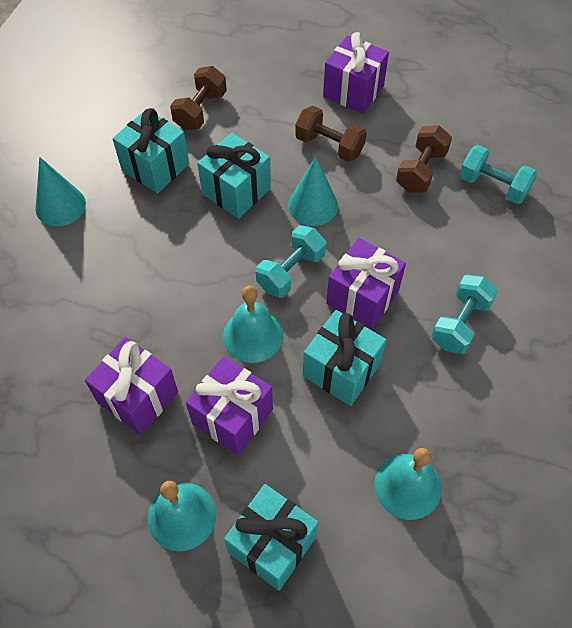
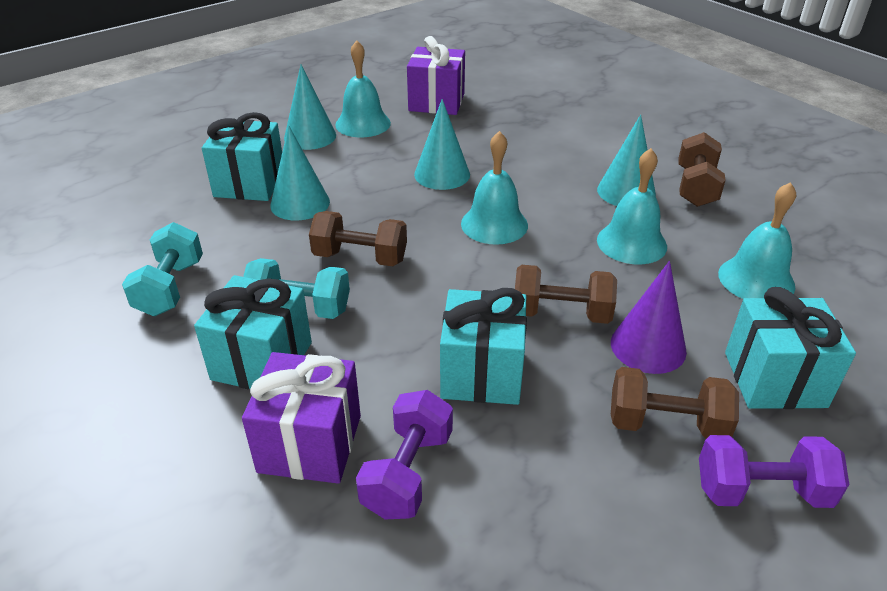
brown dumbbell: [170,66,227,130] [295,106,367,162] [396,125,452,193] = 3 -> [309,211,407,266] [515,265,617,324] [611,367,739,439] [678,132,725,207] = 4
purple cone: none = 0 -> [611,261,687,374] = 1
purple dumbbell: none = 0 -> [356,390,453,519] [699,435,849,508] = 2
purple gift: [85,337,178,435] [186,356,273,455] [323,32,389,114] [326,238,406,330] = 4 -> [242,352,361,484] [407,36,465,115] = 2
turquoise bell: [148,481,216,551] [223,286,283,363] [374,448,442,520] = 3 -> [335,40,391,137] [461,131,528,245] [597,148,667,264] [718,182,796,299] = 4
turquoise cone: [35,157,86,226] [288,156,338,226] = 2 -> [270,126,330,221] [284,65,336,150] [414,99,470,190] [597,115,656,206] = 4
turquoise dumbbell: [256,225,326,298] [431,275,498,354] [459,145,537,204] = 3 -> [122,222,203,316] [243,258,350,319] = 2

